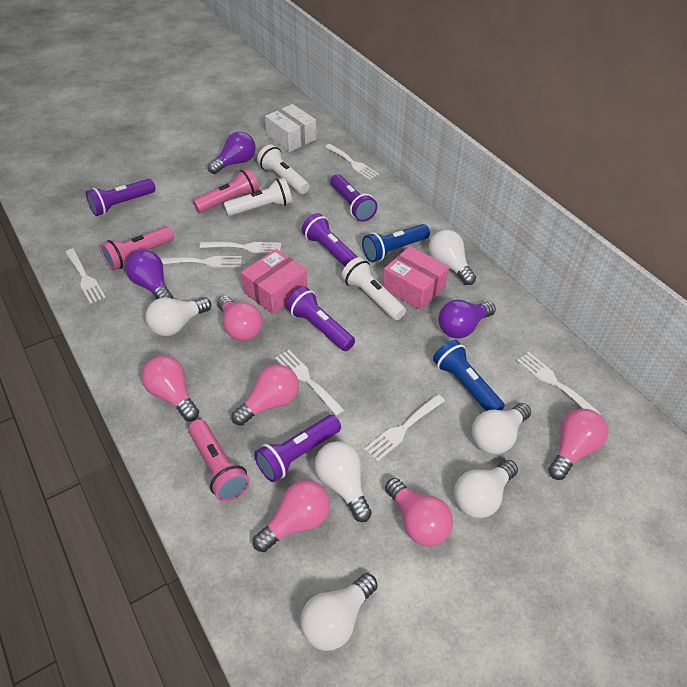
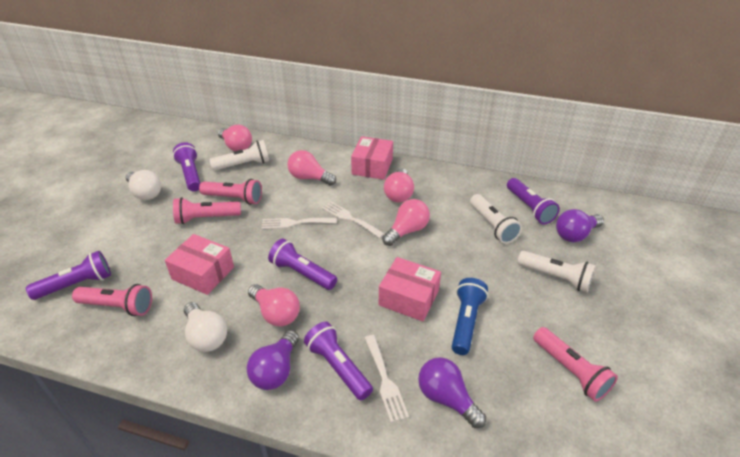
blue flashlight: [362,224,430,262] [433,340,505,411] = 2 -> [452,278,488,355] = 1
pink box: [241,249,308,314] [383,246,449,311] = 2 -> [165,234,234,295] [351,136,393,180] [379,257,441,322] = 3
pink flashlight: [100,226,174,270] [188,419,250,502] [193,168,259,213] = 3 -> [72,284,152,316] [173,197,241,224] [199,179,262,205] [533,327,618,402] = 4
pink light bulb: [142,356,199,421] [217,296,263,341] [232,364,299,426] [253,480,330,552] [385,478,453,546] [548,409,608,480] = 6 -> [218,125,252,151] [248,284,300,327] [287,150,336,186] [382,199,430,246] [384,168,414,202] = 5
white box: [265,104,316,152] = 1 -> none = 0
white fork: [65,249,106,304] [160,256,242,268] [200,242,281,253] [275,350,344,416] [325,144,379,180] [364,394,445,462] [517,352,601,414] = 7 -> [262,218,337,229] [322,202,385,238] [365,335,409,423] = 3
white light bulb: [145,297,211,336] [300,573,378,651] [315,441,372,522] [429,230,476,285] [454,460,518,518] [472,403,531,455] = 6 -> [126,170,161,200] [184,302,227,352] = 2

